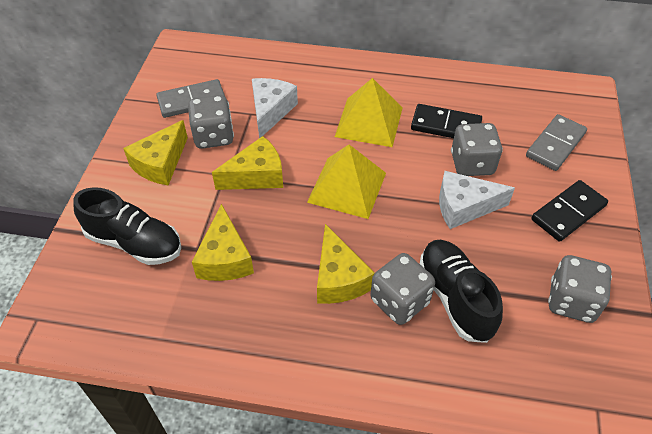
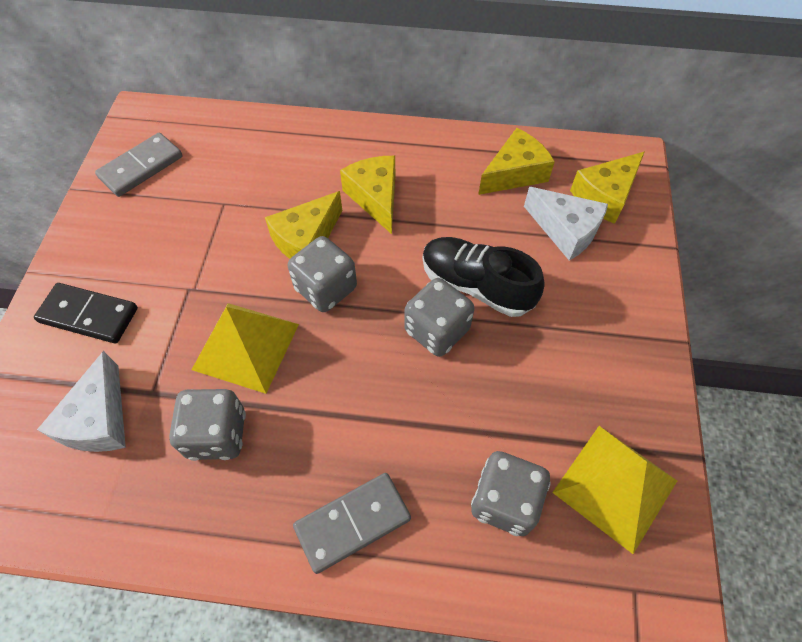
black domino: [411,104,482,138] [531,180,608,242] = 2 -> [34,283,138,344] = 1
black shoe: [73,187,181,265] [420,240,503,343] = 2 -> [423,237,545,317] = 1

